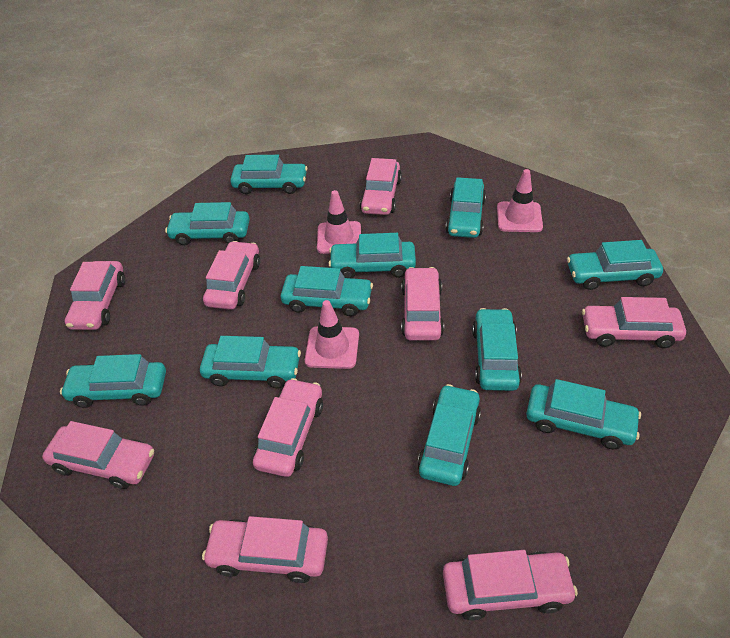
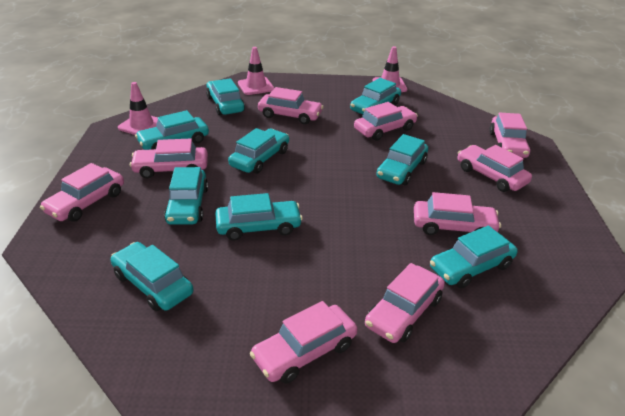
turquoise car: [60,354,166,408] [165,202,250,245] [200,336,301,388] [230,155,308,194] [281,266,373,316] [328,233,416,278] [418,384,481,486] [446,177,486,238] [472,308,522,391] [526,379,641,449] [567,240,663,290] = 11 -> [111,242,193,311] [135,110,209,150] [164,167,208,225] [206,78,245,115] [215,193,303,241] [228,128,289,174] [350,78,401,114] [376,134,428,185] [430,226,518,288] = 9

